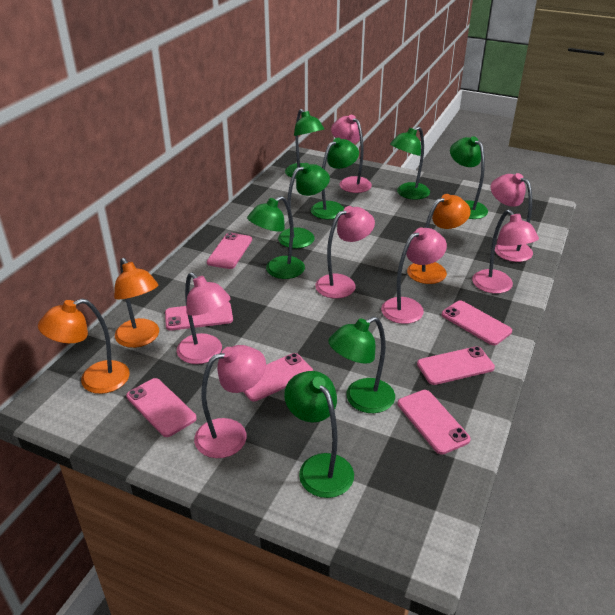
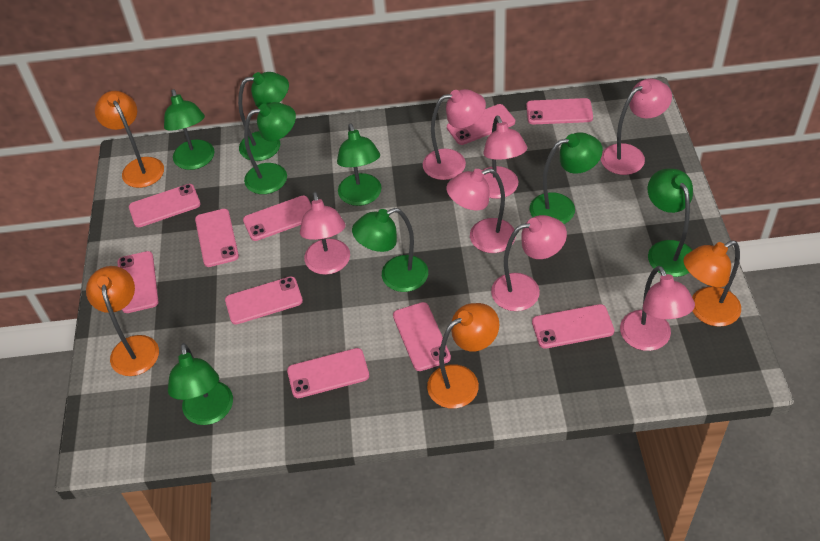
orange lamp: [38,299,130,394] [114,258,159,348] [407,194,471,284] = 3 -> [86,266,159,376] [95,91,164,188] [427,303,499,409] [683,240,741,327] = 4
pink phone: [126,378,196,437] [165,302,233,331] [207,233,252,269] [243,353,313,401] [398,390,471,455] [417,346,495,385] [442,300,512,345] = 7 -> [117,251,158,313] [129,184,201,227] [195,209,239,267] [225,277,303,325] [243,196,312,241] [287,348,369,398] [393,302,451,371] [447,104,515,145] [526,98,593,125] [532,304,615,349] = 10

